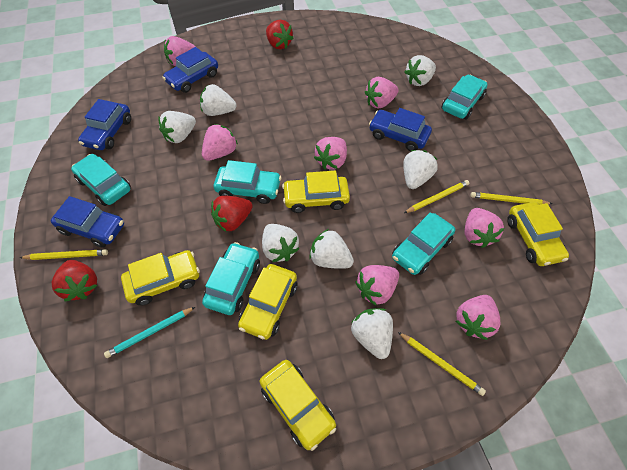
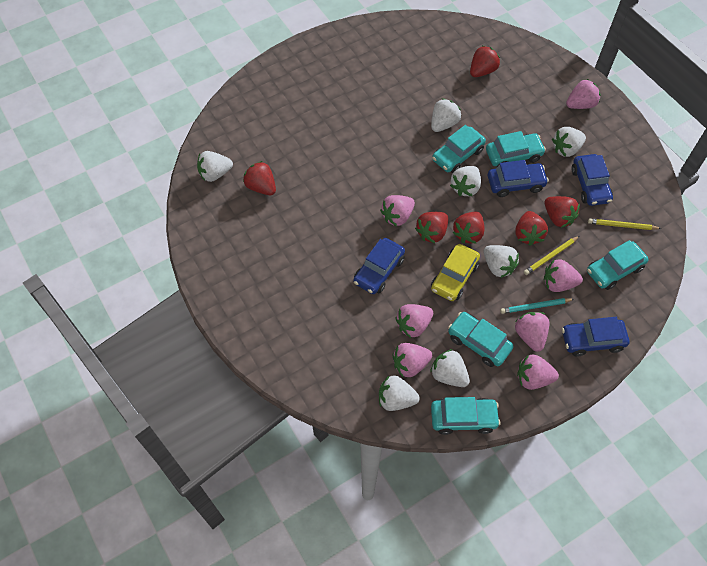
red strawberry: [52,260,97,301] [211,196,253,231] [266,20,294,49] = 3 -> [243,161,276,195] [415,212,448,243] [453,212,485,244] [470,46,500,77] [515,211,548,246] [544,196,580,228] = 6
yellow car: [121,250,200,306] [238,264,297,340] [260,360,336,451] [282,171,350,213] [507,202,569,266] = 5 -> [431,244,480,301] = 1
yellow pencil: [20,249,108,260] [398,332,486,396] [404,180,469,213] [470,192,552,205] = 4 -> [524,236,579,275] [588,219,662,230] = 2

